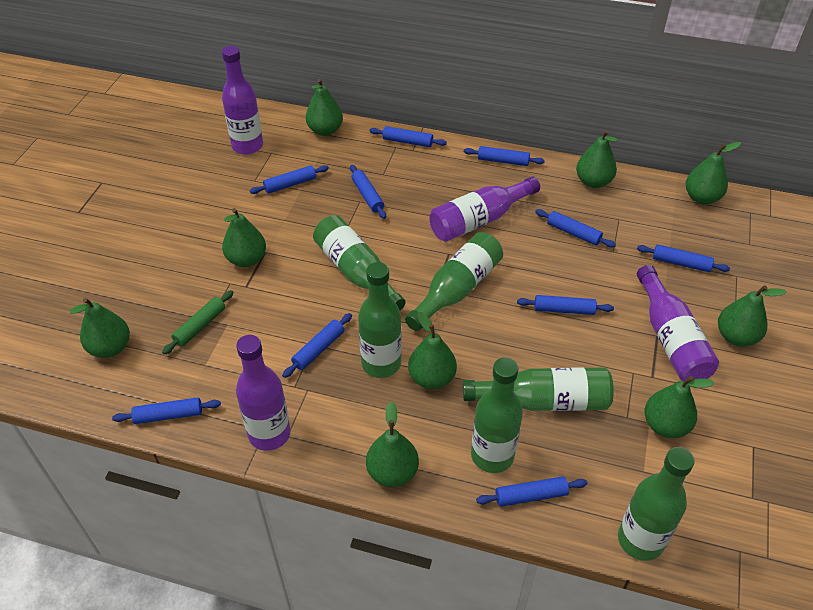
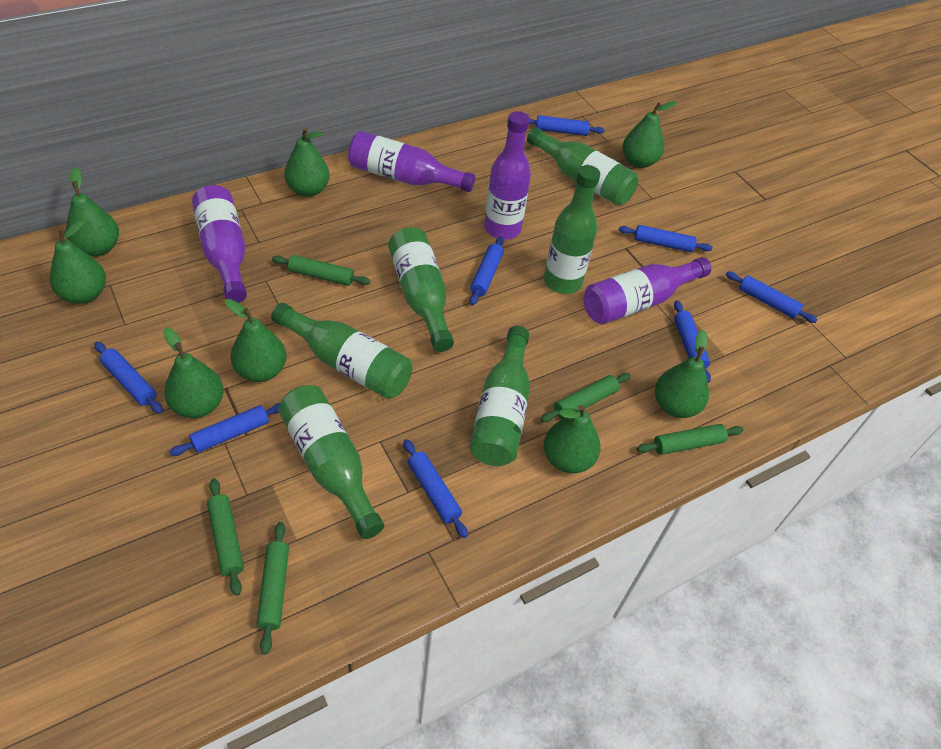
blue rolling pin: [112,397,221,424] [250,165,329,194] [282,313,352,378] [350,165,386,219] [369,126,447,147] [464,146,545,166] [476,476,587,507] [517,295,614,315] [535,209,616,248] [637,244,730,272] = 10 -> [94,342,163,414] [169,403,280,456] [403,439,468,538] [470,236,504,305] [529,115,605,136] [619,225,713,252] [674,300,711,383] [726,271,818,323] = 8
green pear: [70,298,130,358] [222,208,266,267] [306,79,343,136] [366,401,419,487] [408,312,457,389] [576,130,617,188] [644,376,715,438] [686,142,741,204] [718,285,787,347] = 9 -> [50,220,106,304] [66,167,119,256] [163,327,224,418] [225,299,286,382] [284,128,330,197] [544,405,601,473] [623,101,677,168] [655,329,709,418] = 8
green rolling pin: [162,290,233,355] = 1 -> [207,478,244,596] [256,522,289,654] [272,255,370,286] [541,373,631,422] [637,424,743,455] = 5

